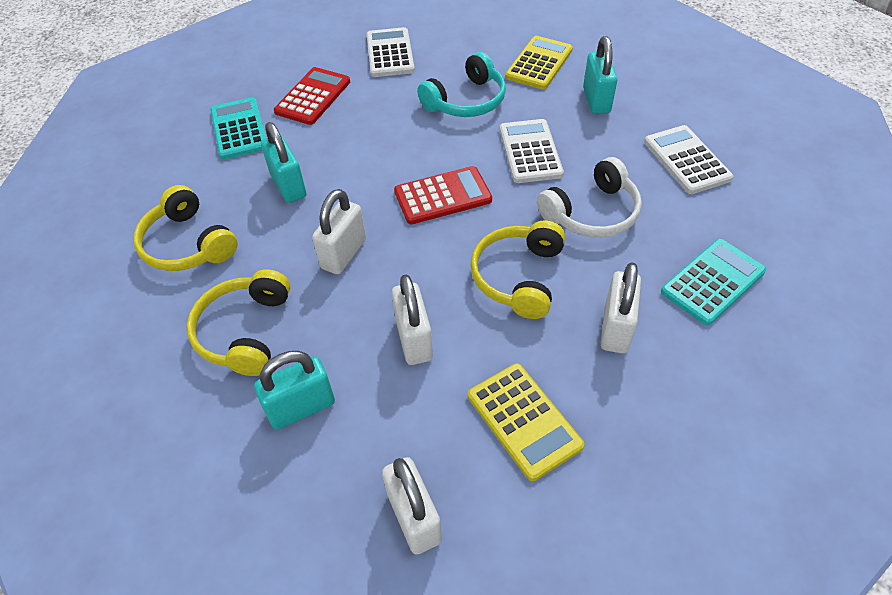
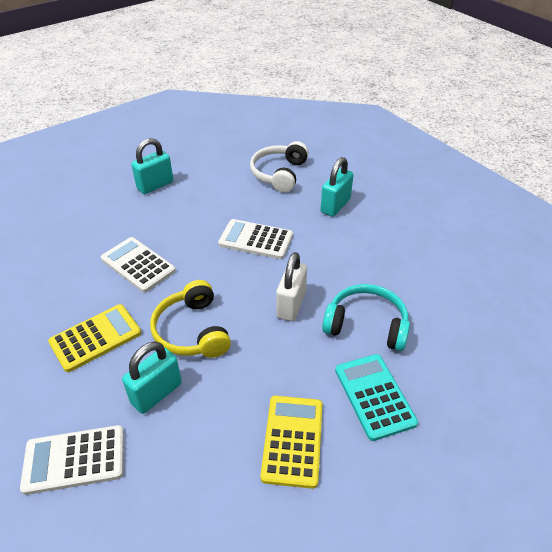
red calculator: [274,67,350,125] [394,166,492,224] = 2 -> none = 0
turquoise calculator: [210,97,266,159] [661,239,766,325] = 2 -> [335,354,418,441] = 1
white padlock: [312,189,366,274] [382,457,442,555] [392,275,433,365] [600,262,641,353] = 4 -> [276,252,307,321] = 1
yellow headphones: [133,185,238,271] [186,269,291,376] [470,220,565,319] = 3 -> [150,280,231,358] = 1

